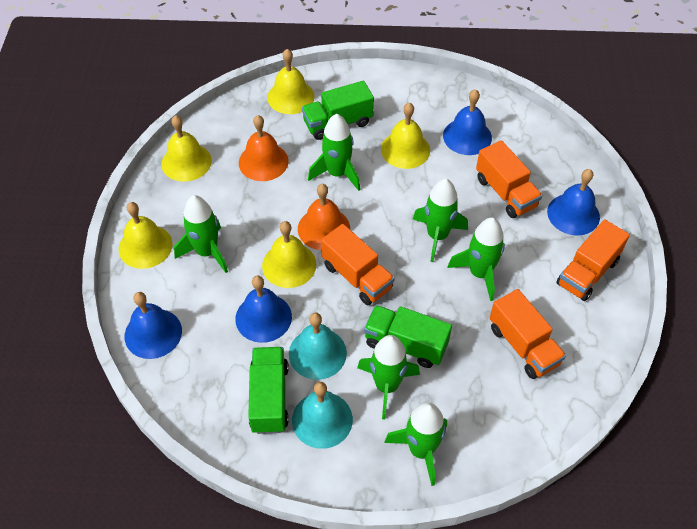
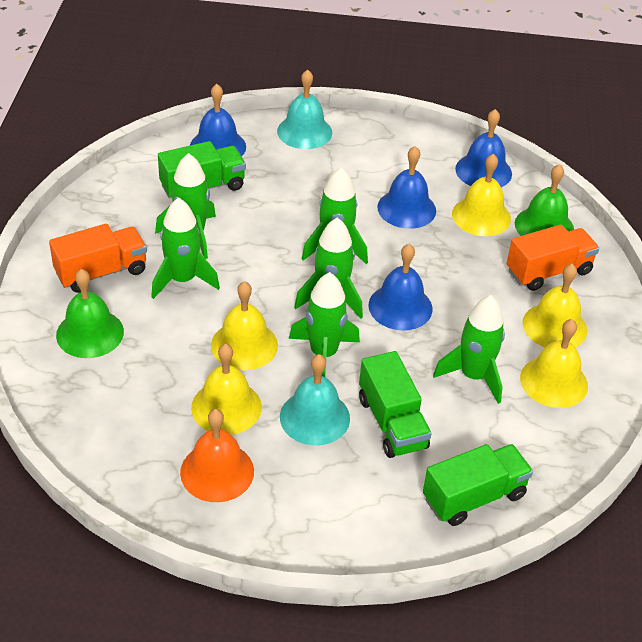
green bell: none = 0 -> [56,269,124,358] [515,164,574,236] = 2
orange bell: [239,115,289,181] [298,184,350,250] = 2 -> [180,409,254,502] = 1
orange truck: [321,224,395,305] [476,140,542,218] [490,289,566,379] [556,219,630,301] = 4 -> [49,224,147,293] [507,224,599,291] = 2

